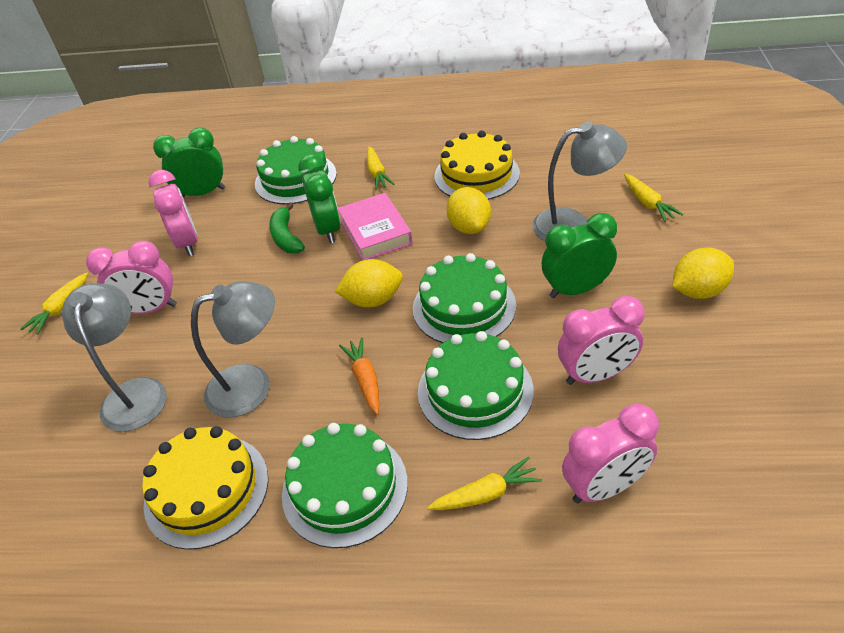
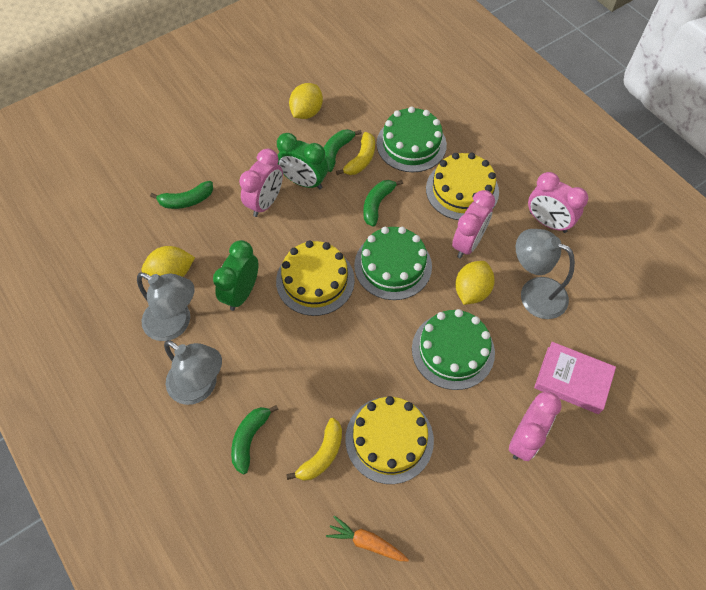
green banana: [269,202,305,253] = 1 -> [150,181,213,209] [231,405,279,475] [324,129,362,172] [363,180,403,227] = 4
green cake: [255,136,337,205] [282,423,408,548] [413,253,516,343] [418,331,534,440] = 4 -> [354,227,432,300] [377,106,447,172] [412,309,495,390] = 3
green clock: [153,128,225,198] [298,154,341,243] [542,213,617,298] = 3 -> [213,240,258,311] [277,133,328,189] = 2
yellow banana: none = 0 -> [286,418,342,481] [336,132,375,175] = 2
yellow cake: [142,426,269,550] [435,131,520,200] = 2 -> [276,240,355,316] [345,396,434,484] [426,153,499,220] = 3
yellow carrot: [21,273,88,335] [367,146,394,190] [427,457,542,510] [624,174,683,222] = 4 -> none = 0

